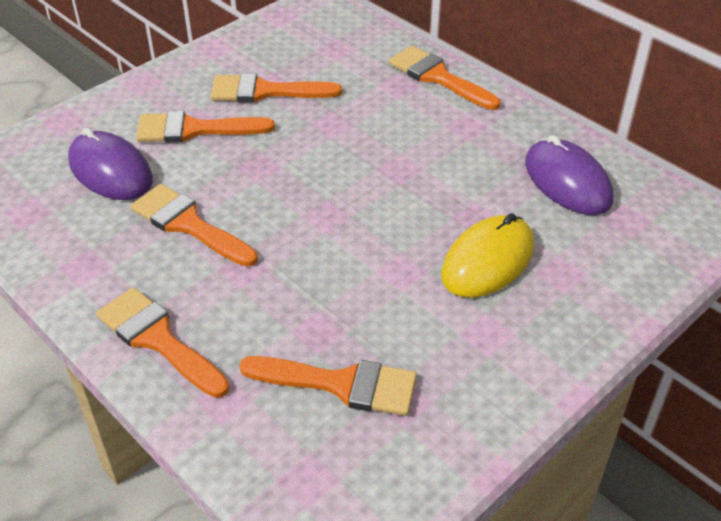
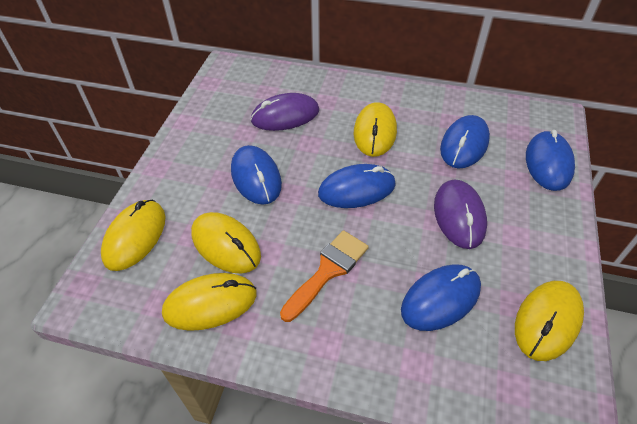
blue mouse: none = 0 -> [231,145,282,205] [318,164,396,208] [401,264,481,331] [440,115,490,168] [526,130,575,191] = 5
orange brush: [96,287,229,398] [130,184,258,267] [136,111,275,143] [210,73,342,103] [239,356,417,416] [389,46,501,110] = 6 -> [280,230,369,322] = 1
yellow mouse: [441,213,534,298] = 1 -> [101,200,166,271] [162,273,256,331] [191,212,261,274] [354,102,397,157] [515,281,584,361] = 5

